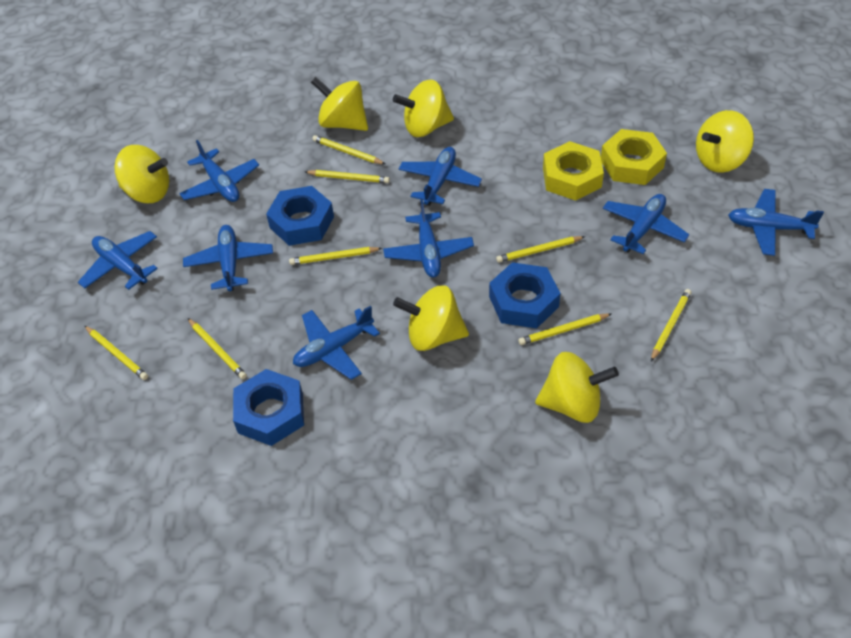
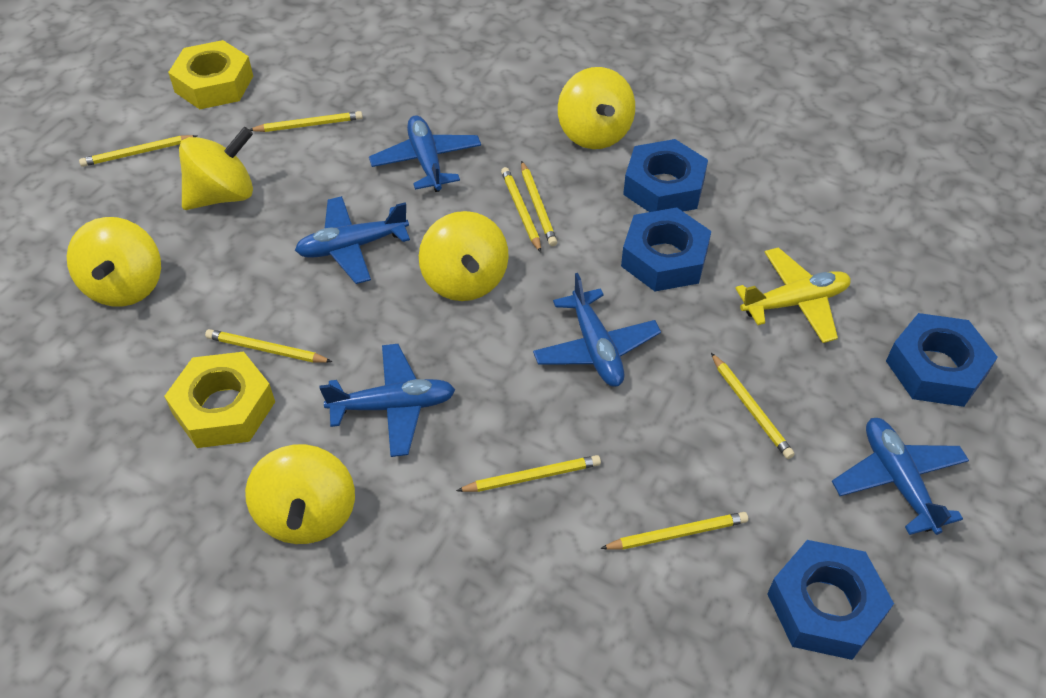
blue nut: [233,369,304,446] [266,186,334,246] [489,262,560,329] = 3 -> [621,208,711,291] [623,139,708,212] [767,540,894,660] [886,313,998,407] = 4
blue plane: [78,231,158,290] [179,140,259,202] [183,225,273,291] [293,306,380,380] [383,199,474,278] [399,147,482,206] [603,194,689,254] [728,189,824,256] = 8 -> [295,196,410,284] [319,344,455,457] [369,115,481,192] [533,273,661,387] [832,418,969,535] = 5
yellow plane: none = 0 -> [735,247,851,343] = 1
yellow spinning top: [114,145,169,203] [311,77,368,131] [393,80,454,137] [393,286,469,351] [535,352,619,423] [696,110,754,173] = 6 -> [67,217,161,307] [179,127,253,210] [245,444,355,544] [419,211,509,301] [558,67,635,149] = 5

